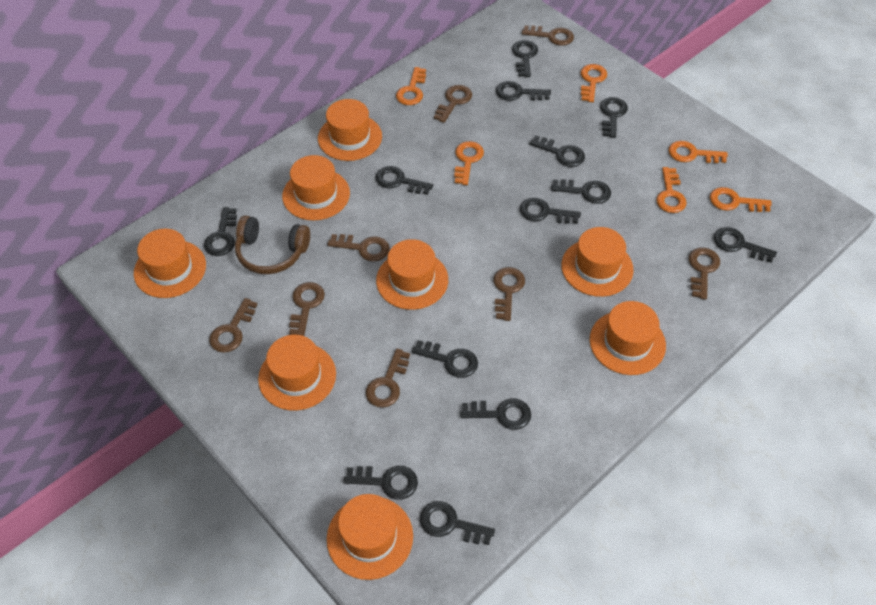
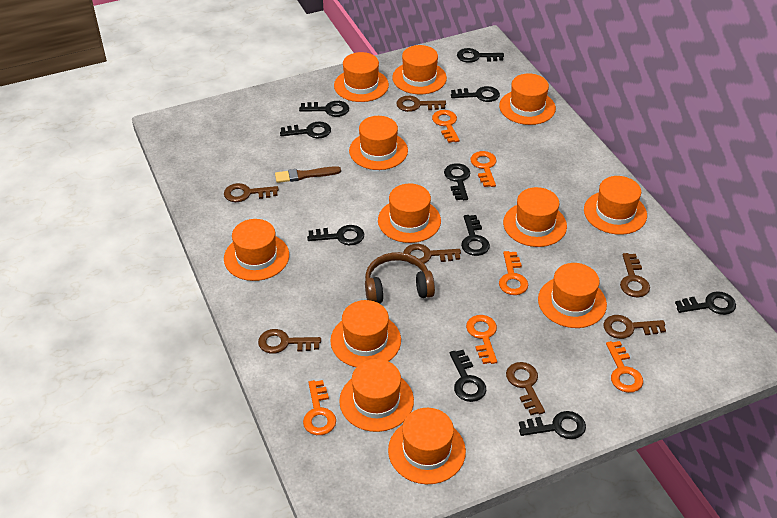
black key: [204,207,237,256] [344,466,418,500] [375,166,433,195] [412,340,478,378] [420,501,495,545] [460,399,531,430] [496,81,551,101] [512,40,538,77] [520,198,581,224] [529,136,585,167] [551,179,611,204] [600,97,628,138] [714,227,777,263] = 13 -> [280,122,331,138] [299,101,349,117] [307,225,364,245] [444,163,470,200] [450,350,486,402] [451,86,500,102] [457,48,504,63] [461,215,490,256] [519,411,586,439] [675,291,736,315] = 10
brown brush: none = 0 -> [275,166,341,183] = 1
brown key: [209,298,258,353] [289,282,325,336] [327,234,389,261] [366,348,410,408] [434,85,472,123] [493,267,525,321] [522,25,574,46] [689,248,720,300] = 8 -> [224,183,279,202] [258,329,321,354] [396,96,446,112] [403,244,461,265] [506,362,545,415] [603,315,666,339] [620,253,650,297] = 7
orange hat: [134,229,206,298] [258,335,336,411] [282,155,350,220] [318,99,382,161] [327,494,413,580] [376,239,448,310] [561,227,634,297] [590,301,666,375] = 8 -> [224,219,289,281] [330,300,401,367] [334,52,389,102] [339,359,414,432] [349,116,408,170] [378,184,441,243] [388,408,466,484] [392,45,447,94] [499,73,556,125] [503,187,567,247] [538,263,607,328] [584,176,647,235] = 12

